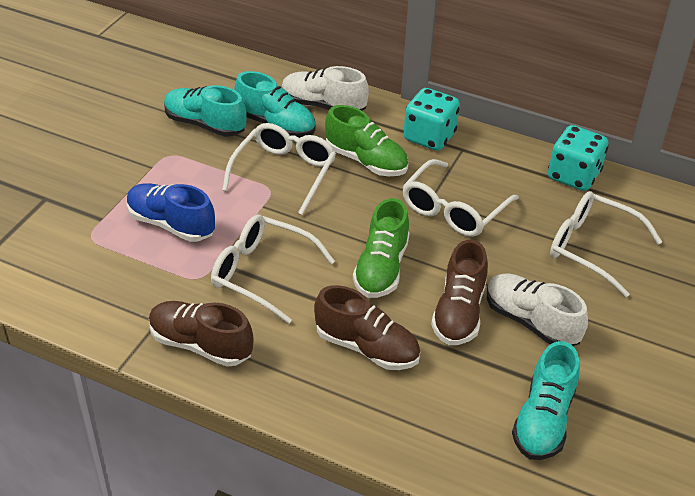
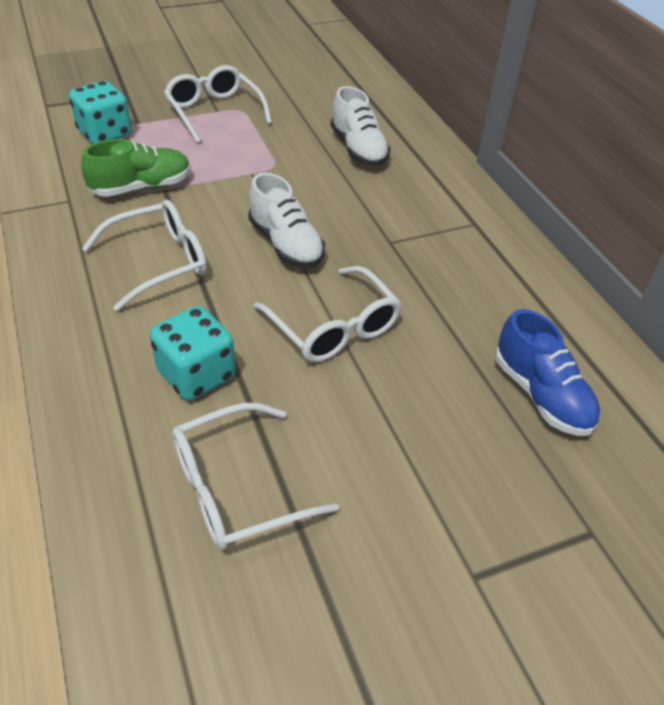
brown shoe: [149,301,254,367] [314,285,420,370] [431,240,488,345] = 3 -> none = 0
green shoe: [325,105,408,176] [353,198,409,298] = 2 -> [81,139,191,197] = 1
turquoise shoe: [164,85,247,137] [235,71,316,138] [512,341,580,460] = 3 -> none = 0

